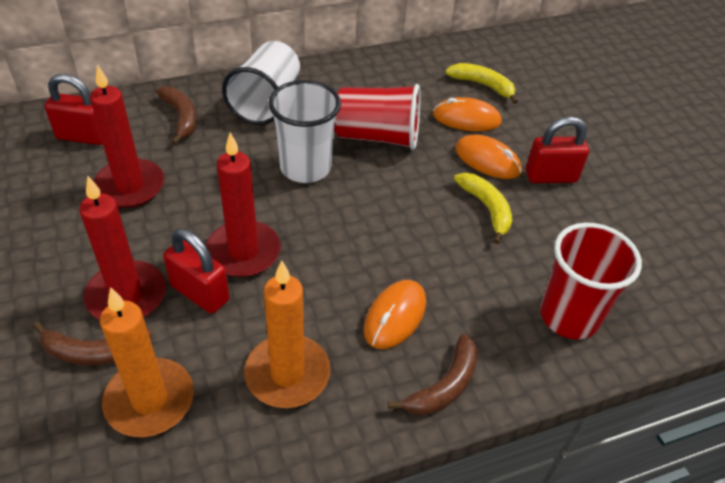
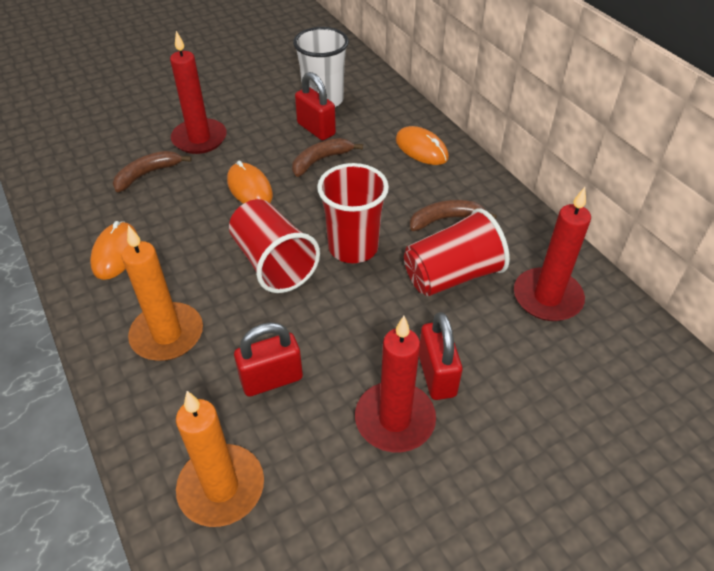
red cup: [334,84,421,150] [540,223,642,339] = 2 -> [229,199,320,293] [317,163,389,263] [404,208,510,296] = 3
white cup: [222,41,300,125] [269,80,341,183] = 2 -> [293,27,349,107] = 1
yellow banana: [445,63,518,104] [454,173,512,244] = 2 -> none = 0

